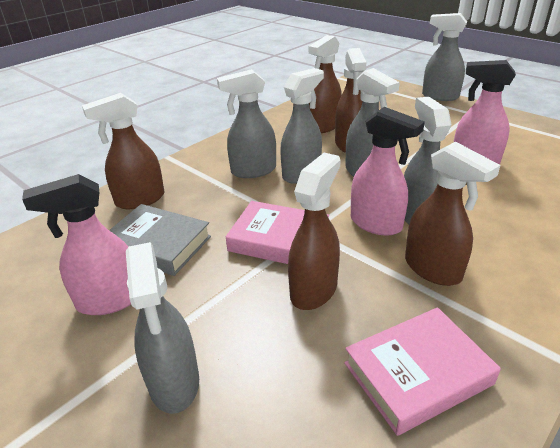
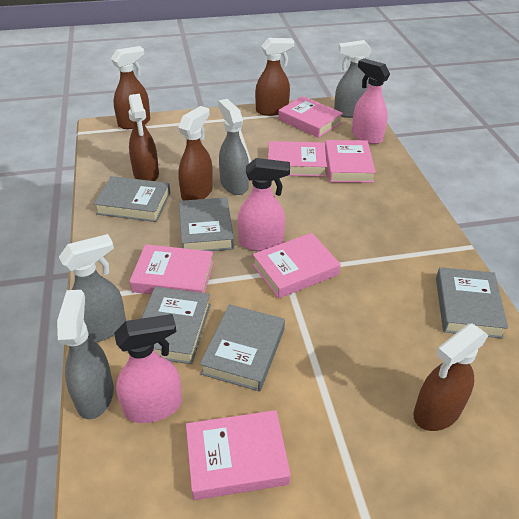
grey book: [109,204,211,276] = 1 -> [94,176,170,222] [141,286,211,364] [179,197,234,251] [200,304,285,392] [436,267,508,338] = 5
grey spray bottle: [126,242,199,414] [217,69,276,178] [280,68,324,184] [345,68,400,177] [404,97,451,225] [422,13,467,101] = 6 -> [57,290,114,419] [59,234,126,342] [218,99,249,195] [334,40,372,118] = 4
pink book: [226,201,329,264] [344,307,501,436] = 2 -> [129,244,214,294] [186,410,291,500] [252,233,341,299] [268,141,327,177] [278,96,343,138] [325,140,376,183] = 6

